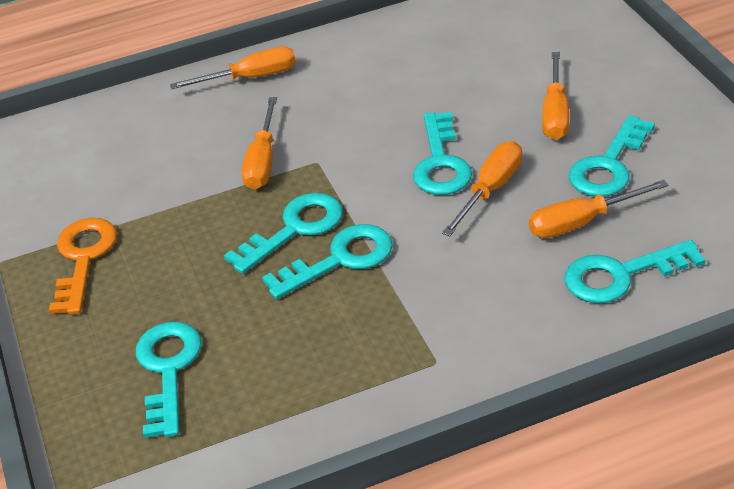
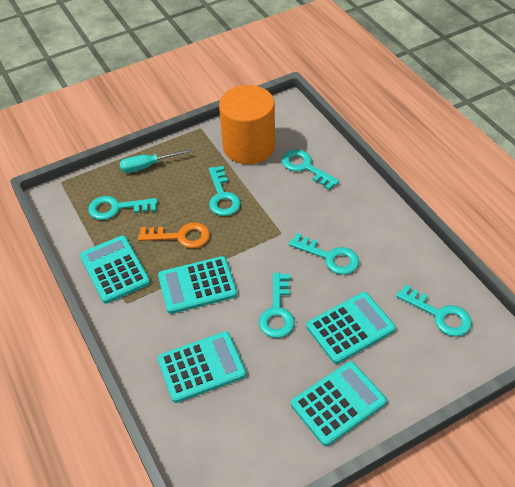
orange cylinder: none = 0 -> [219,85,275,164] = 1
orange screwdriver: [170,46,296,89] [242,97,277,190] [442,141,522,236] [529,180,669,238] [542,52,569,140] = 5 -> none = 0
turquoise calculator: none = 0 -> [80,235,150,304] [157,331,246,403] [158,256,237,314] [291,361,387,446] [306,292,396,364] = 5
turquoise screwdriver: none = 0 -> [119,149,191,173] = 1

